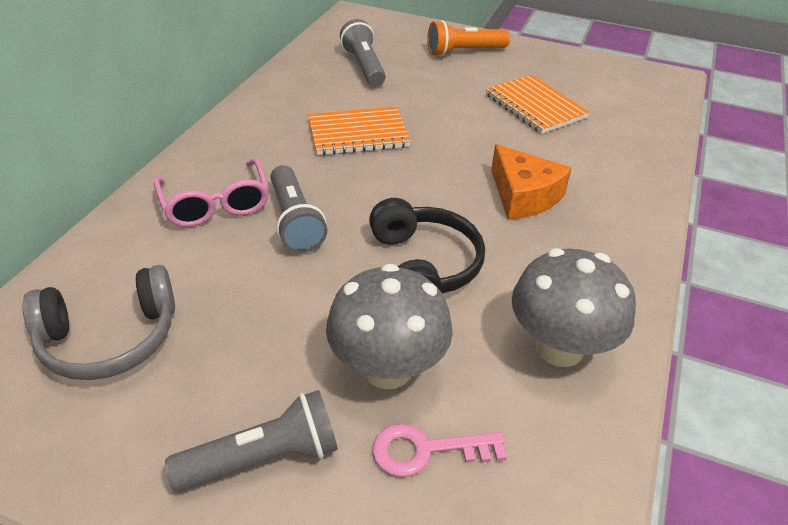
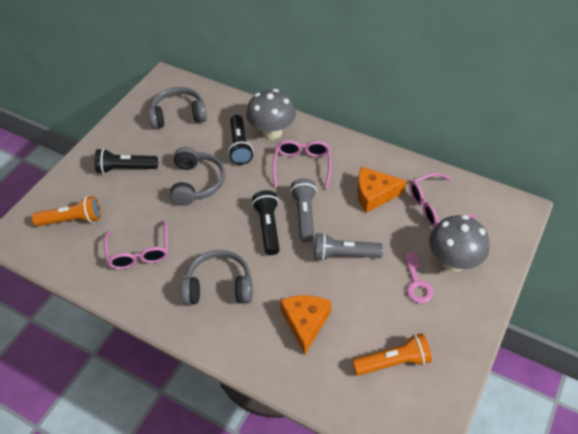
black flashlight: none = 0 -> [94,149,158,174] [228,115,253,165] [252,190,280,255] = 3
black headphones: [369,198,485,294] = 1 -> none = 0
grey flashlight: [165,390,338,492] [271,165,327,253] [340,19,386,87] = 3 -> [290,178,317,242] [314,233,383,261] = 2
grey headphones: [23,265,175,380] = 1 -> [148,87,207,129] [170,147,225,206] [181,250,252,305] = 3
orange cheese: [491,144,572,220] = 1 -> [280,295,331,355] [357,167,407,213] = 2
orange flashlight: [427,20,510,56] = 1 -> [32,196,101,226] [352,333,432,376] = 2
orange notebook: [308,106,411,155] [486,75,590,134] = 2 -> none = 0
pink glasses: [153,159,269,227] = 1 -> [104,220,168,269] [272,140,331,189] [409,173,477,228] = 3

